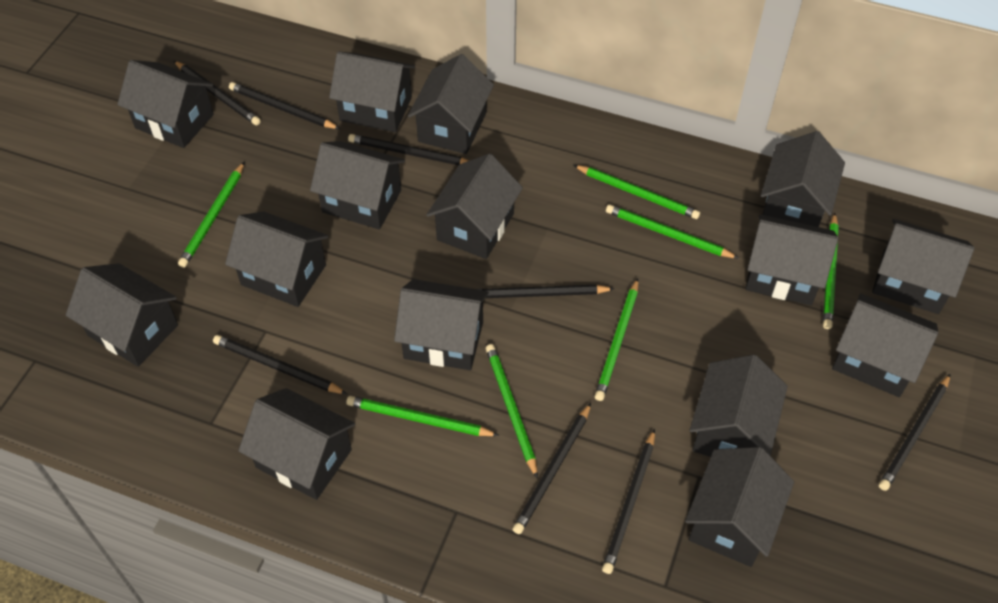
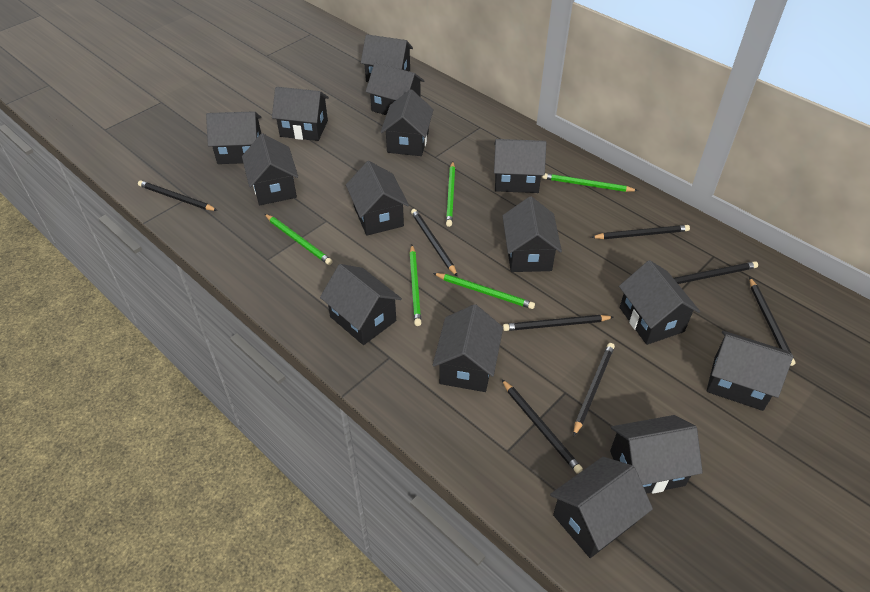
green pencil: [178,162,244,268] [346,396,499,436] [486,344,538,479] [573,165,700,219] [595,278,638,401] [606,204,738,258] [823,213,839,329] = 7 -> [265,214,333,265] [409,245,421,326] [433,273,535,309] [446,162,455,227] [542,173,638,192] = 5

